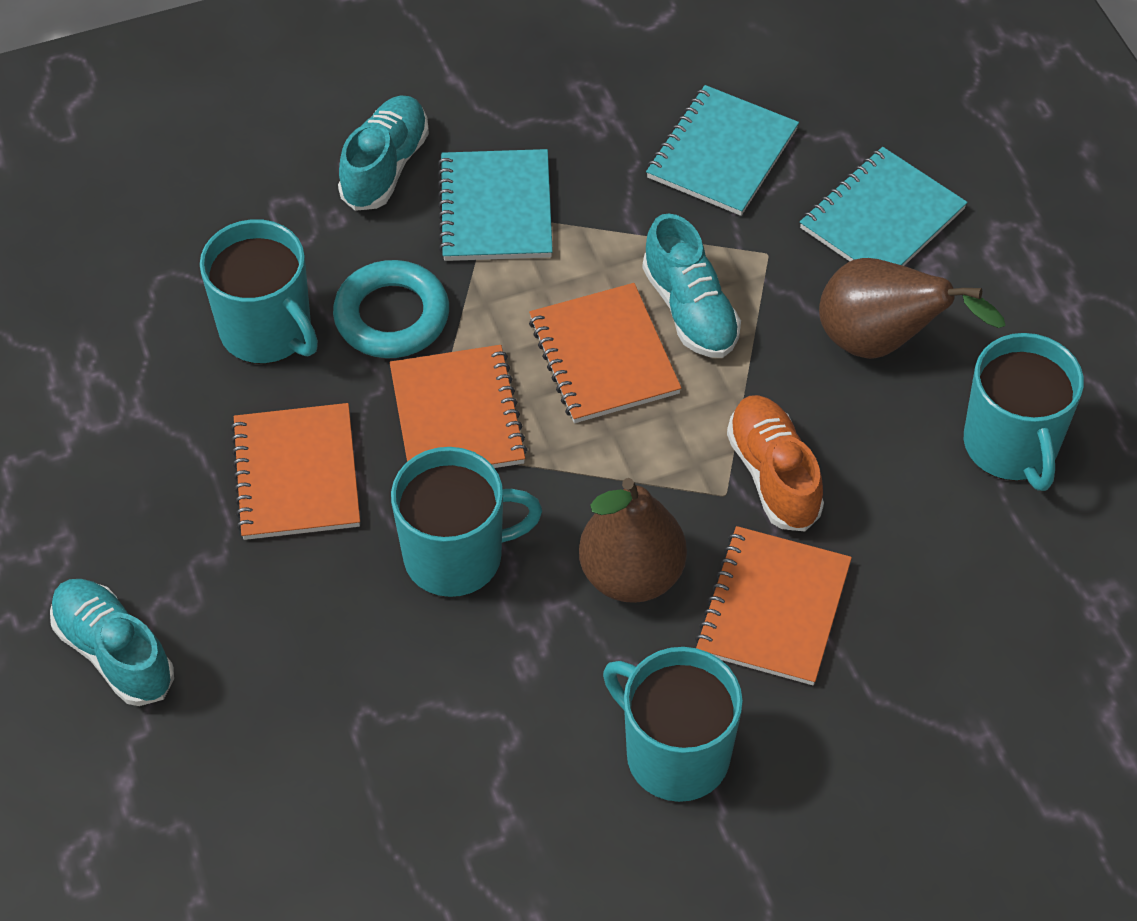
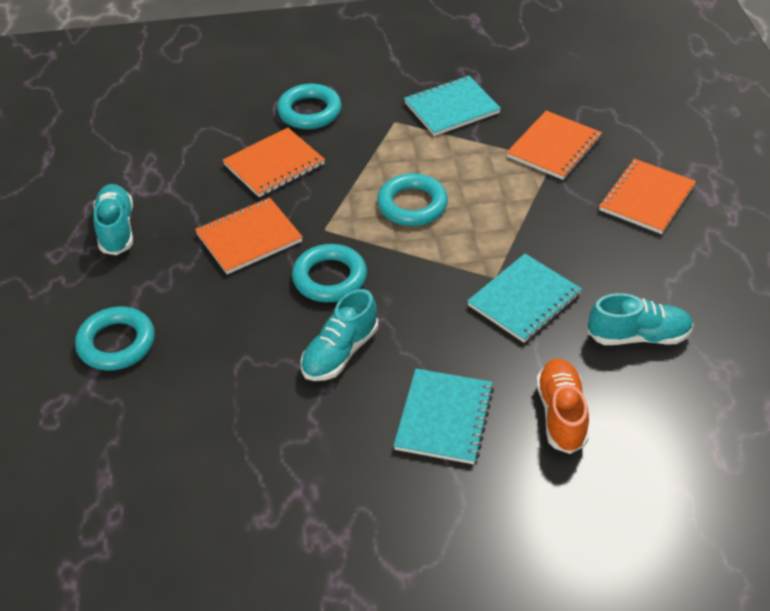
brown pear: [579,478,687,603] [819,258,1006,359] = 2 -> none = 0
turquoise mug: [200,219,318,364] [391,447,542,597] [603,647,743,802] [964,333,1084,491] = 4 -> none = 0
turquoise ring: [333,260,449,358] = 1 -> [75,307,155,371] [277,84,342,129] [292,244,367,302] [377,173,448,226] = 4

